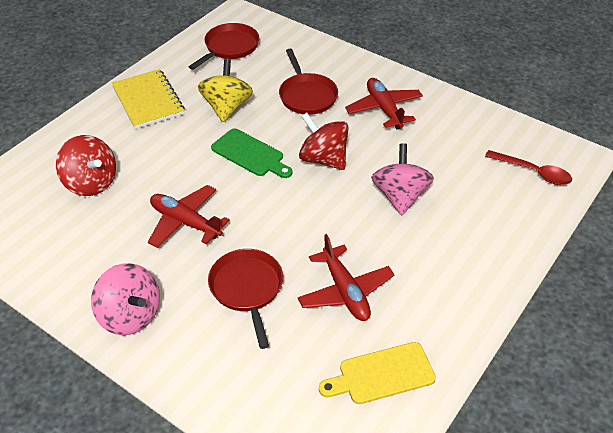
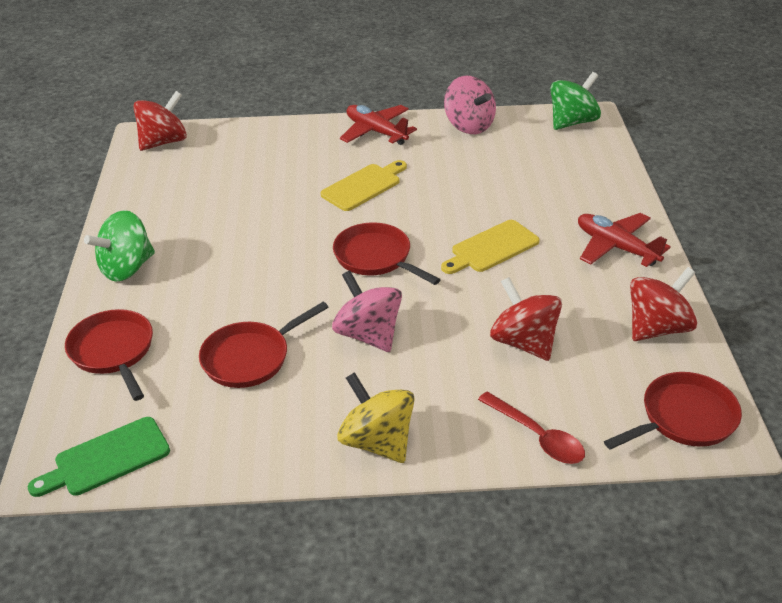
green spinning top: none = 0 -> [84,210,155,282] [550,72,601,130] = 2
red pan: [189,23,259,70] [208,249,283,349] [279,49,338,115] = 3 -> [65,309,153,401] [199,302,328,388] [333,222,440,285] [604,372,742,450] = 4
red plane: [148,185,230,248] [297,234,394,321] [345,78,423,130] = 3 -> [340,105,417,145] [578,213,671,267] = 2
red spinning top: [56,135,116,196] [299,113,349,170] = 2 -> [133,91,187,151] [490,277,562,361] [630,267,697,341] = 3
yellow cutting board: [319,342,436,404] = 1 -> [320,160,407,211] [441,220,540,274] = 2
yellow notebook: [112,69,185,129] = 1 -> none = 0

